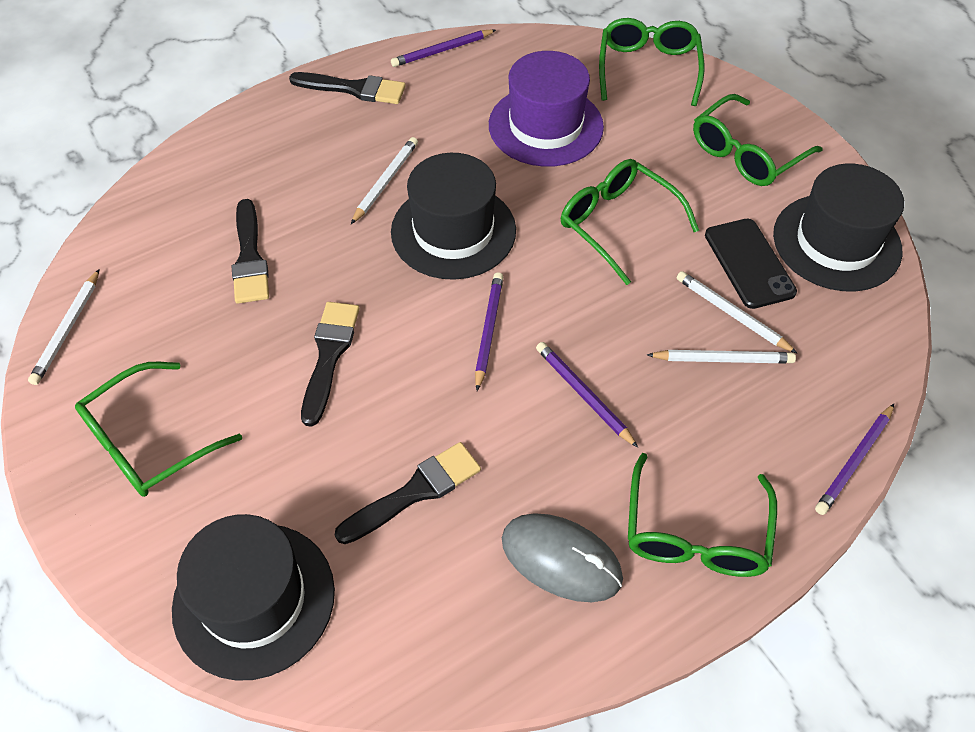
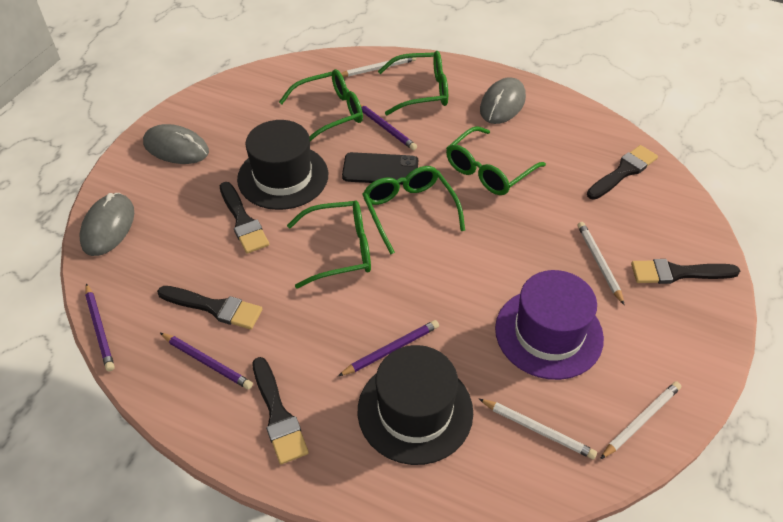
black brush: [232,199,269,304] [289,72,406,104] [301,302,360,427] [335,442,481,544] = 4 -> [157,286,262,329] [220,182,269,254] [252,357,309,464] [587,145,658,200] [631,259,740,284] = 5
black hat: [172,514,335,681] [391,153,516,280] [773,163,904,291] = 3 -> [237,120,328,210] [358,345,473,465] = 2
grey mouse: [502,513,623,602] = 1 -> [80,193,134,256] [143,124,209,164] [480,77,526,124] = 3

